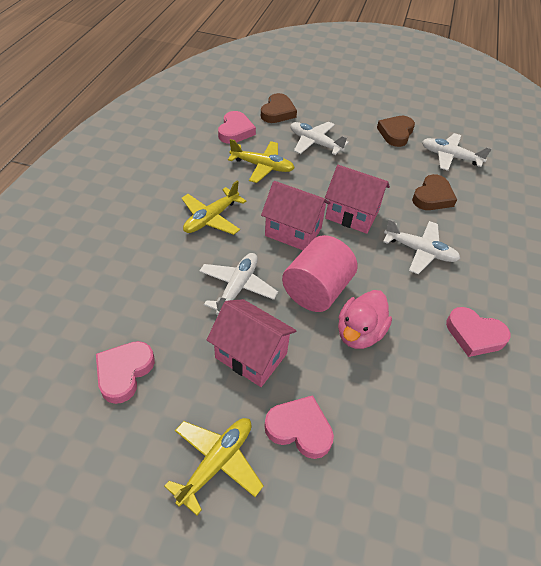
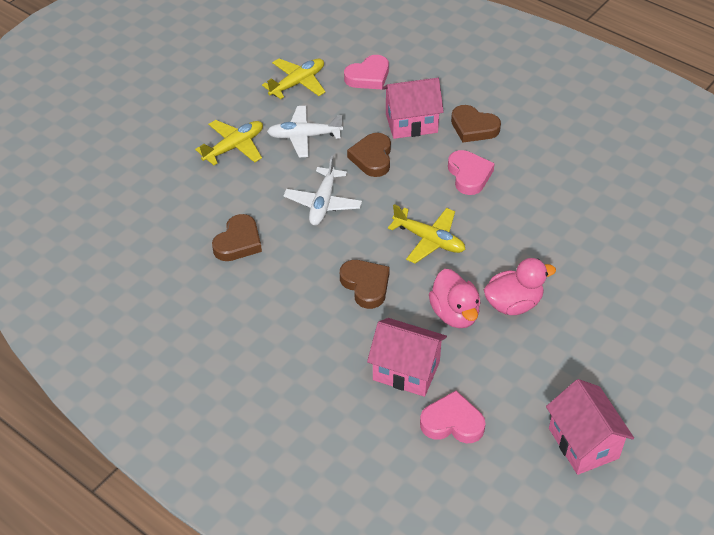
brown heart: [261,93,297,123] [377,116,415,147] [412,174,457,210] = 3 -> [212,214,262,261] [340,260,390,309] [347,133,391,177] [451,105,501,142] = 4
pink cylinder: [282,235,357,312] = 1 -> none = 0
pink duck: [338,290,392,349] = 1 -> [429,269,480,328] [484,258,556,315] = 2
pink heart: [96,341,155,404] [218,111,256,144] [264,395,334,459] [446,307,511,357] = 4 -> [344,55,389,89] [420,391,486,443] [448,150,495,195] = 3
white plane: [199,253,278,315] [290,122,349,155] [383,219,460,274] [422,133,492,171] = 4 -> [267,106,343,157] [284,156,362,226] = 2

